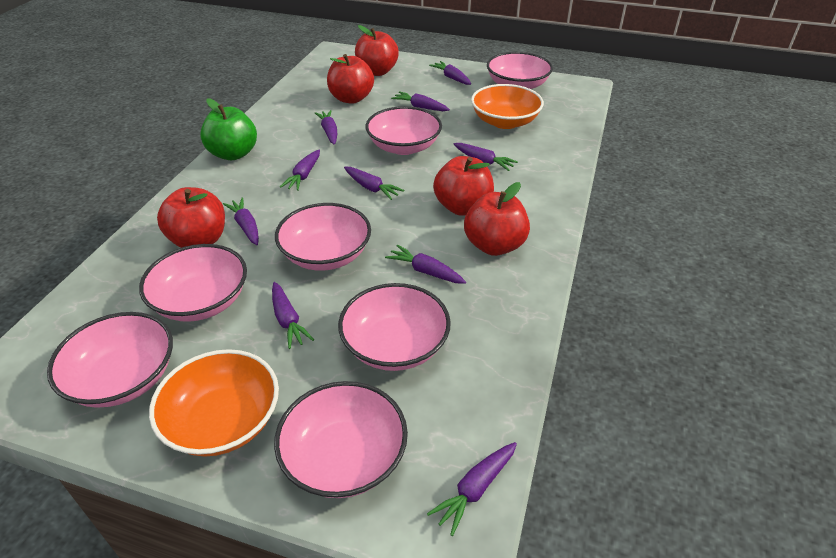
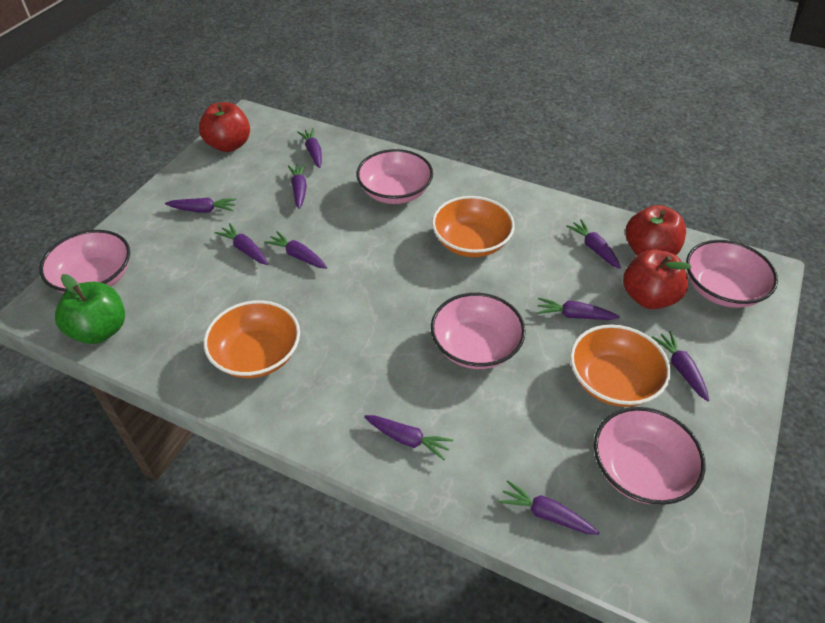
orange bowl: [149,349,279,457] [471,84,544,129] = 2 -> [204,300,300,378] [432,196,515,257] [570,325,671,407] = 3
pink bowl: [47,312,173,408] [139,244,247,322] [274,381,408,498] [275,203,371,271] [338,283,451,371] [366,106,442,155] [487,52,553,89] = 7 -> [39,230,130,293] [356,149,433,204] [431,293,526,369] [594,407,705,505] [686,240,778,308] = 5
red apple: [157,187,225,248] [327,54,374,104] [355,25,399,76] [433,156,494,216] [464,182,530,256] = 5 -> [199,102,250,152] [623,249,691,309] [626,205,686,256] = 3

